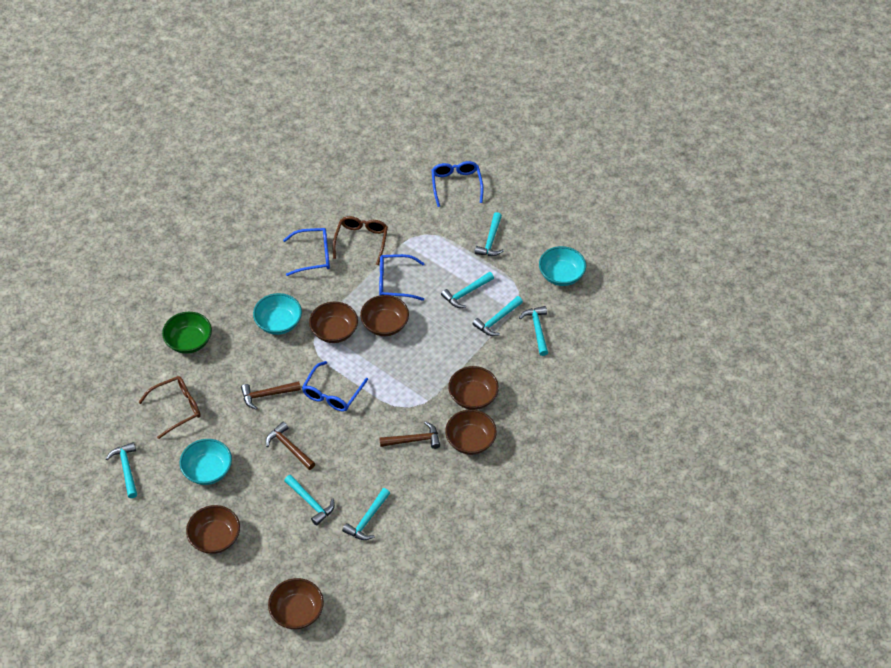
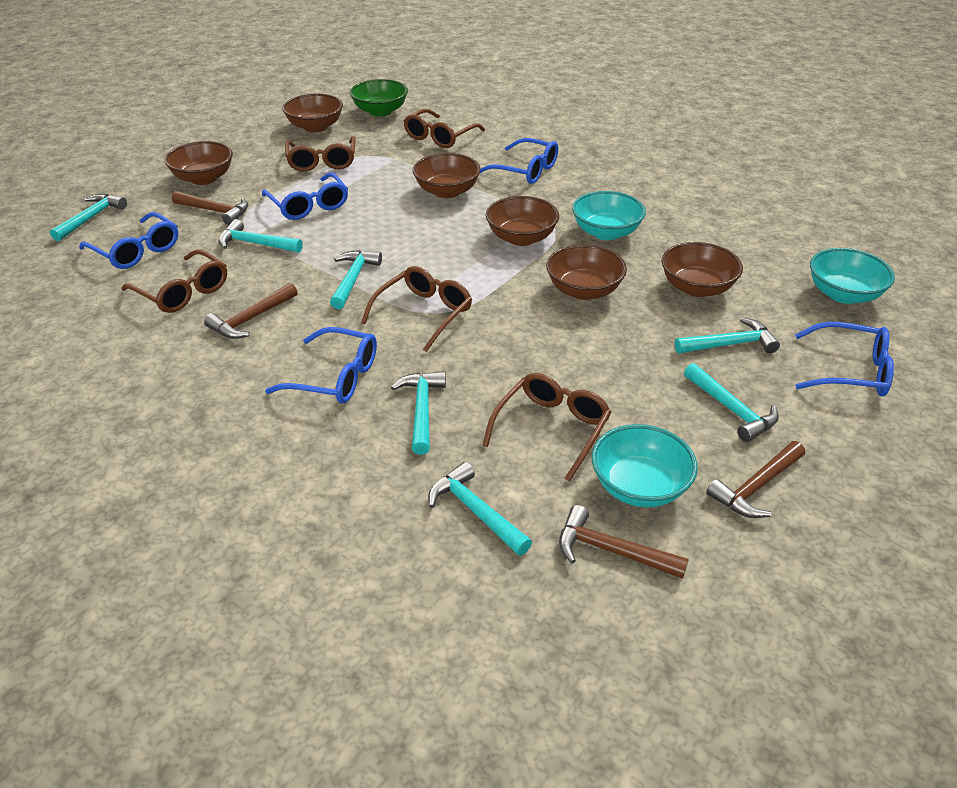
blue glasses: [283,228,330,276] [302,361,368,412] [379,254,425,301] [432,161,483,207] = 4 -> [79,212,178,269] [262,172,348,220] [265,327,377,403] [480,138,558,184] [795,322,894,396] = 5
brown glasses: [139,376,201,439] [333,216,388,265] = 2 -> [122,249,227,313] [285,136,356,172] [361,266,472,352] [404,109,485,148] [482,373,611,482] = 5
brown hammer: [241,381,301,410] [266,422,315,470] [379,421,440,449] = 3 -> [172,191,248,225] [204,283,298,339] [559,505,689,579] [706,441,805,518] = 4

